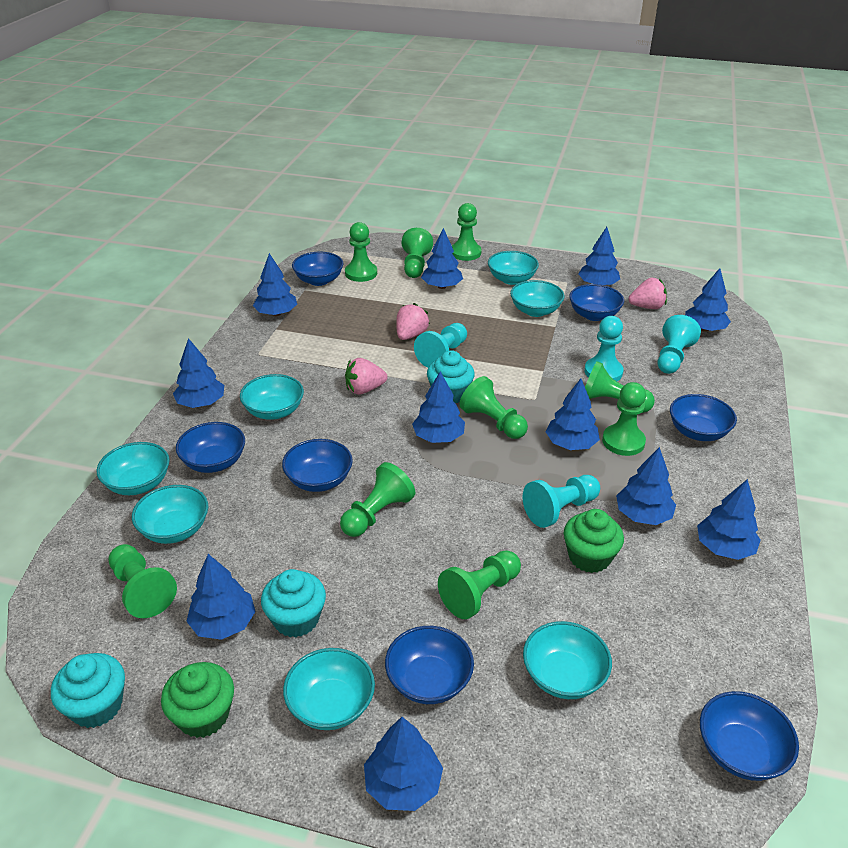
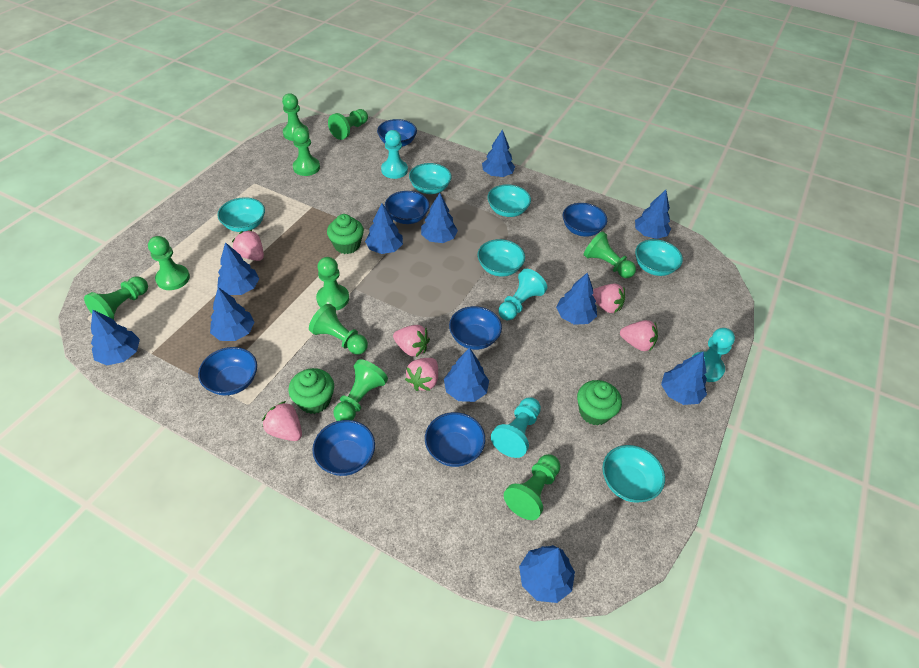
green cupcake: [161,662,234,738] [564,509,624,573] = 2 -> [289,368,334,414] [327,214,364,254] [577,380,622,425] = 3
green pawn: [108,544,177,618] [340,462,415,537] [345,222,377,282] [402,228,433,278] [438,550,521,619] [452,203,481,261] [460,376,528,439] [585,361,655,413] [602,382,646,456] = 9 -> [84,276,148,320] [148,236,190,290] [282,93,309,141] [293,127,320,176] [309,304,368,355] [316,257,349,310] [328,109,368,140] [333,359,388,421] [504,454,561,520] [584,231,636,278] = 10
pink strawberry: [345,358,388,395] [396,303,430,340] [629,278,667,309] = 3 -> [232,230,264,261] [262,401,302,441] [393,325,430,357] [405,358,438,391] [592,284,625,313] [620,320,658,352] = 6
turquoise bowl: [96,442,169,495] [132,485,208,544] [240,374,304,420] [283,648,375,730] [488,251,539,285] [510,280,565,317] [523,621,612,699] = 7 -> [217,197,265,232] [409,163,452,194] [477,239,525,277] [487,184,531,217] [602,445,665,503] [635,239,683,276] = 6
turquoise cupcake: [51,653,125,728] [261,569,326,638] [427,350,475,403] = 3 -> none = 0

